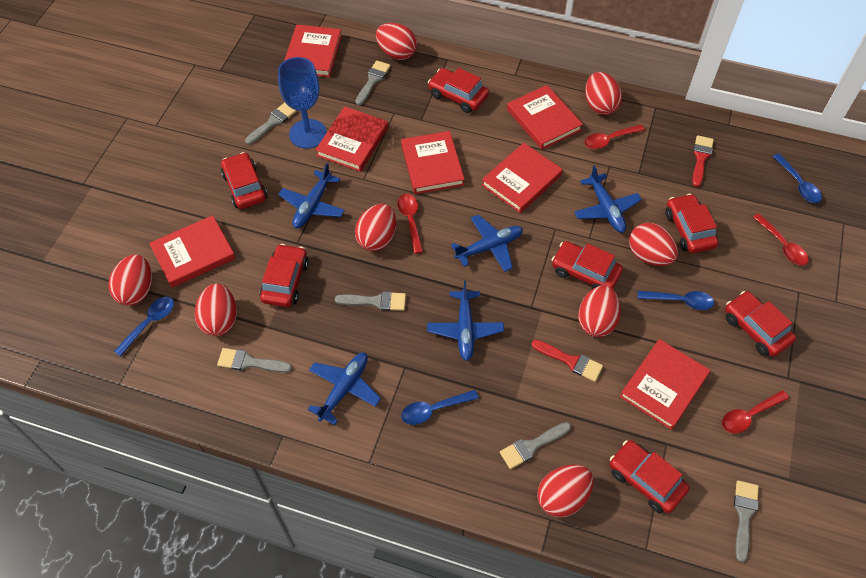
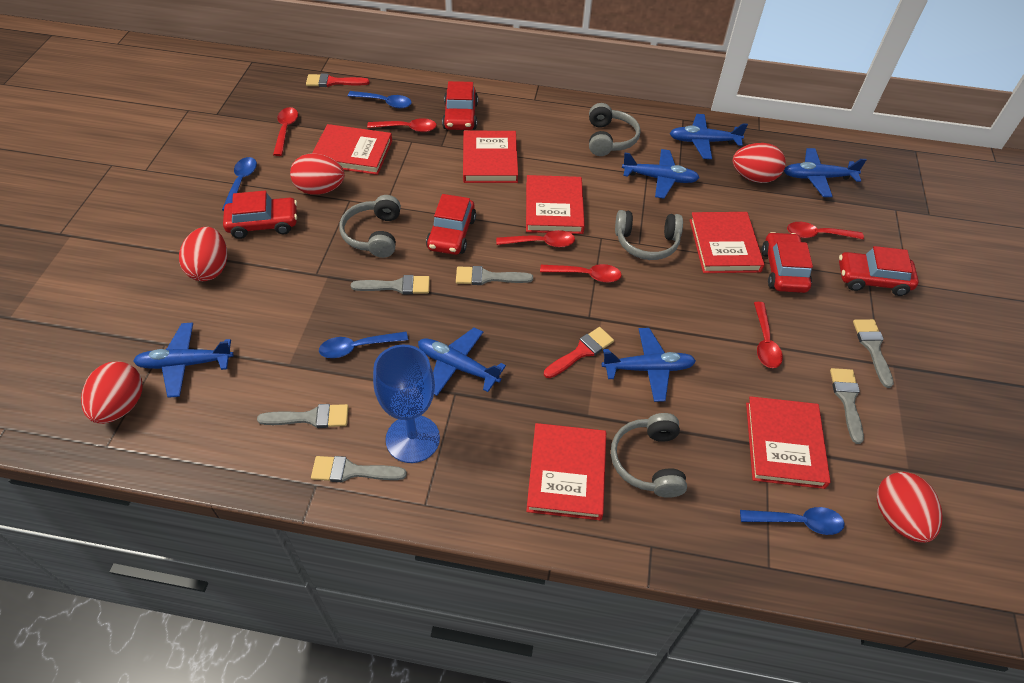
blue plane: [278,163,345,228] [308,353,381,425] [427,280,504,361] [451,215,523,272] [574,165,642,233] = 5 -> [133,323,234,398] [418,327,506,396] [602,328,696,402] [622,149,700,199] [670,114,748,159] [784,148,867,197] = 6
grey headphones: none = 0 -> [339,195,401,258] [589,103,641,156] [611,413,687,498] [615,210,683,260] = 4
red book: [149,215,236,288] [284,24,342,77] [315,106,388,172] [401,131,465,194] [482,143,563,213] [507,85,583,150] [620,339,710,430] = 7 -> [312,124,392,175] [463,131,518,183] [526,175,585,234] [526,423,606,520] [690,212,765,273] [746,396,831,489] = 6
red car: [221,152,267,209] [260,244,309,307] [428,68,489,113] [552,241,623,289] [609,440,689,513] [665,194,718,253] [725,291,796,357] = 7 -> [223,191,297,239] [426,194,476,255] [442,81,478,130] [762,232,813,293] [839,246,919,296] = 5
red egg: [108,255,152,306] [195,283,237,336] [355,204,396,251] [376,23,417,60] [537,464,594,518] [578,285,621,337] [585,72,622,115] [629,223,678,266] = 8 -> [81,361,143,424] [179,227,227,281] [290,154,345,195] [732,143,786,183] [877,472,943,543] = 5
red spoon: [397,194,423,254] [584,124,645,149] [722,390,789,434] [753,213,809,266] = 4 -> [273,107,298,156] [367,118,437,132] [496,230,575,247] [540,264,622,283] [754,302,783,368] [787,222,864,239] = 6

